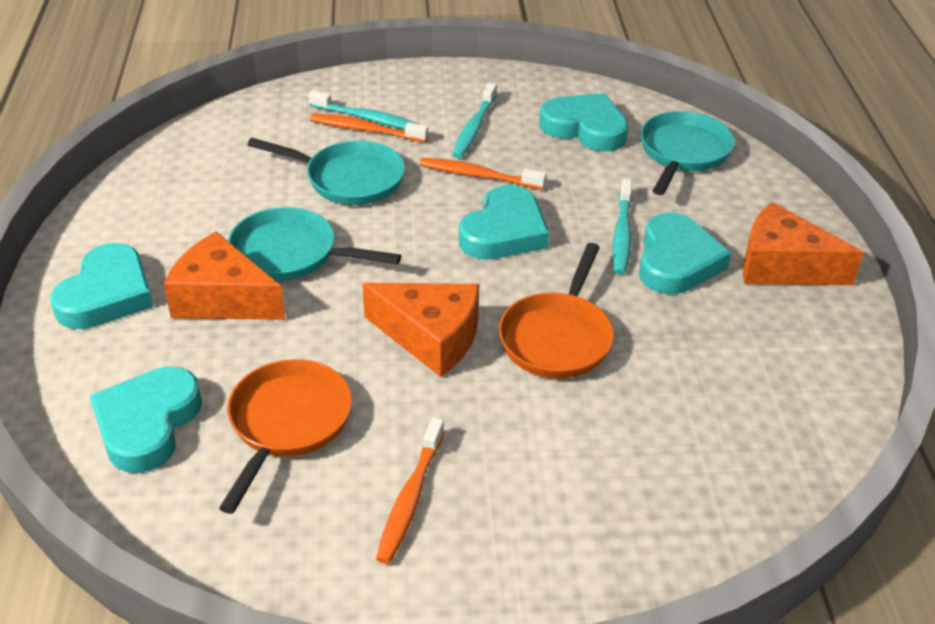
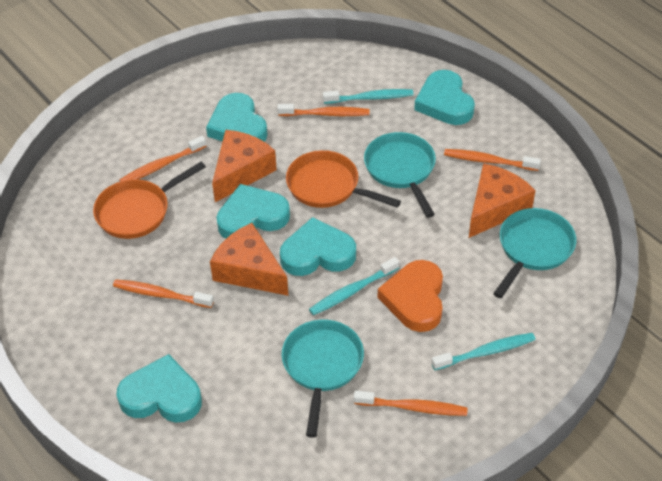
orange heart: none = 0 -> [378,260,443,332] = 1
orange toothbrush: [310,114,428,142] [376,418,445,564] [419,158,546,190] = 3 -> [113,279,214,308] [119,136,206,181] [277,104,370,116] [354,391,468,416] [444,149,541,171] = 5

